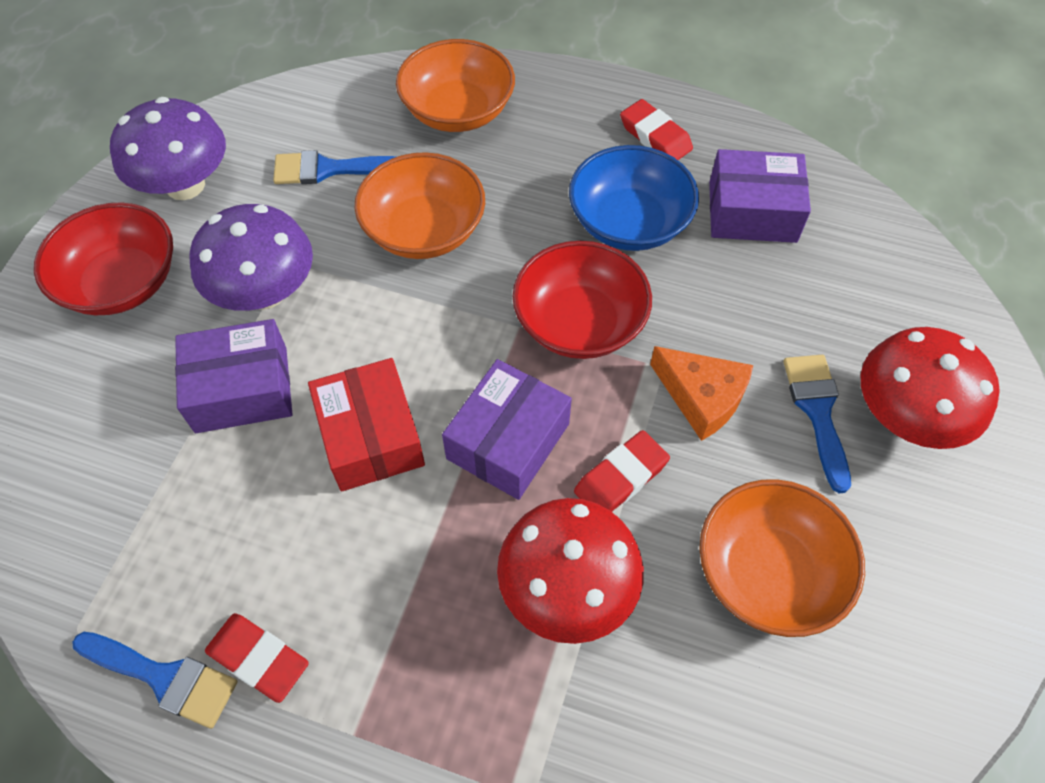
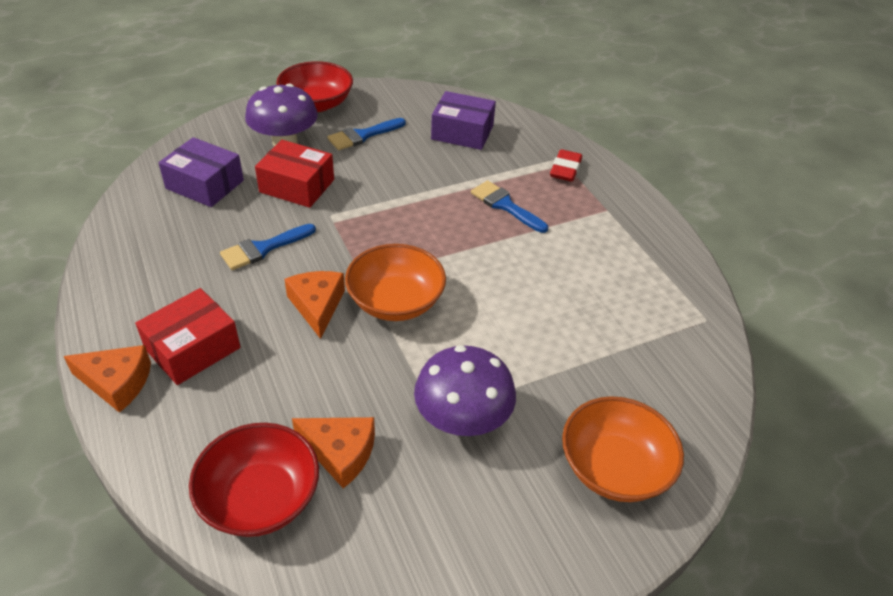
blue bowl: [569,145,699,251] = 1 -> none = 0
orange bowl: [355,152,485,259] [396,39,515,132] [699,479,865,637] = 3 -> [345,244,446,321] [562,396,684,502] = 2
orange cheese: [650,346,753,441] = 1 -> [64,345,151,413] [284,271,345,339] [292,417,375,488] = 3
purple box: [175,319,292,433] [442,359,572,500] [709,149,811,243] = 3 -> [158,137,244,207] [431,91,496,150] = 2
red box: [308,358,425,491] = 1 -> [135,288,240,385] [255,140,334,208] = 2
red eraser: [205,613,309,703] [574,430,670,512] [620,99,693,160] = 3 -> [550,149,582,182] = 1
red mushroom: [497,498,644,644] [861,327,1000,449] = 2 -> none = 0

